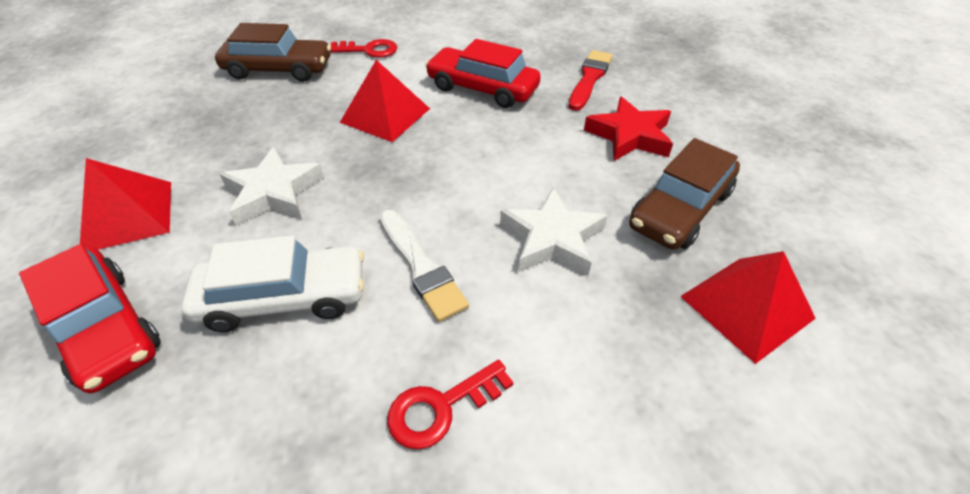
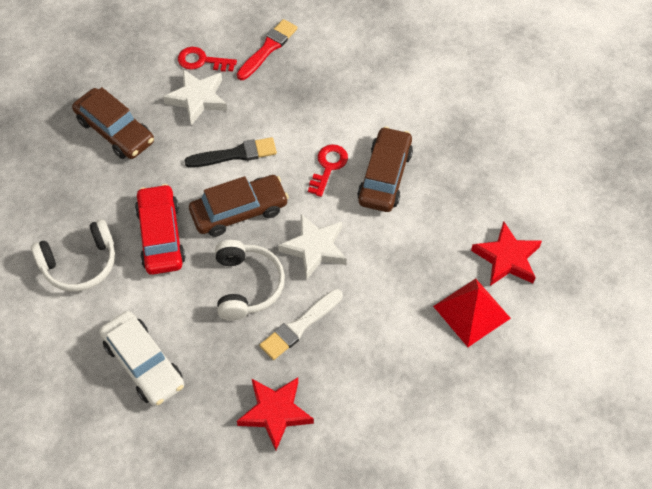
black brush: none = 0 -> [184,137,277,168] = 1
brown car: [215,23,331,82] [629,138,740,250] = 2 -> [72,87,154,159] [189,175,289,237] [357,127,413,212] = 3
red car: [19,244,161,393] [425,39,541,108] = 2 -> [135,184,186,275] = 1
red pyramid: [80,158,171,250] [340,60,430,142] [680,251,816,364] = 3 -> [433,279,511,347] = 1
red star: [584,97,673,161] = 1 -> [237,377,314,450] [471,221,542,286] = 2
white headphones: none = 0 -> [31,219,115,292] [215,240,285,320] = 2

